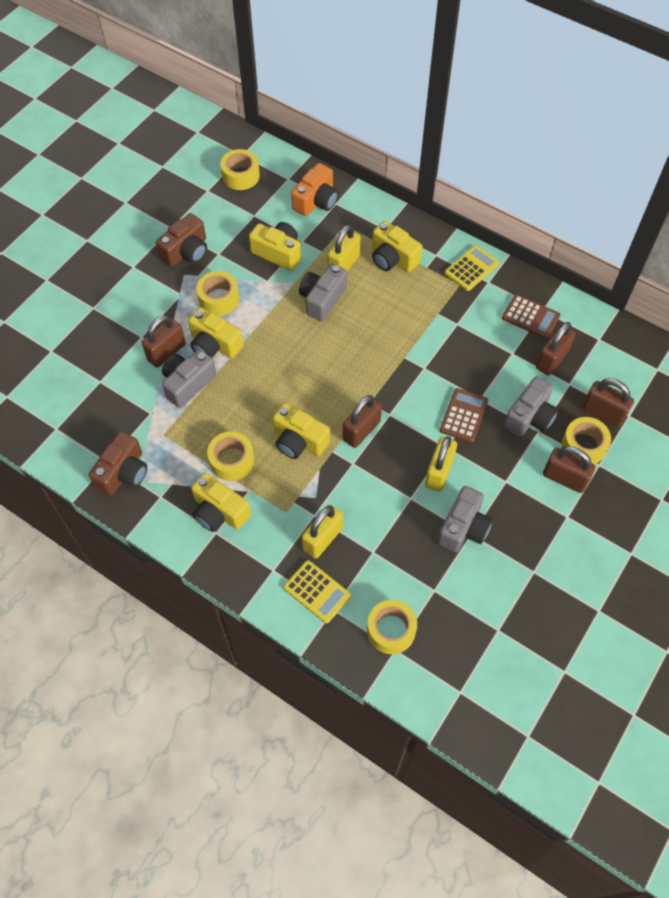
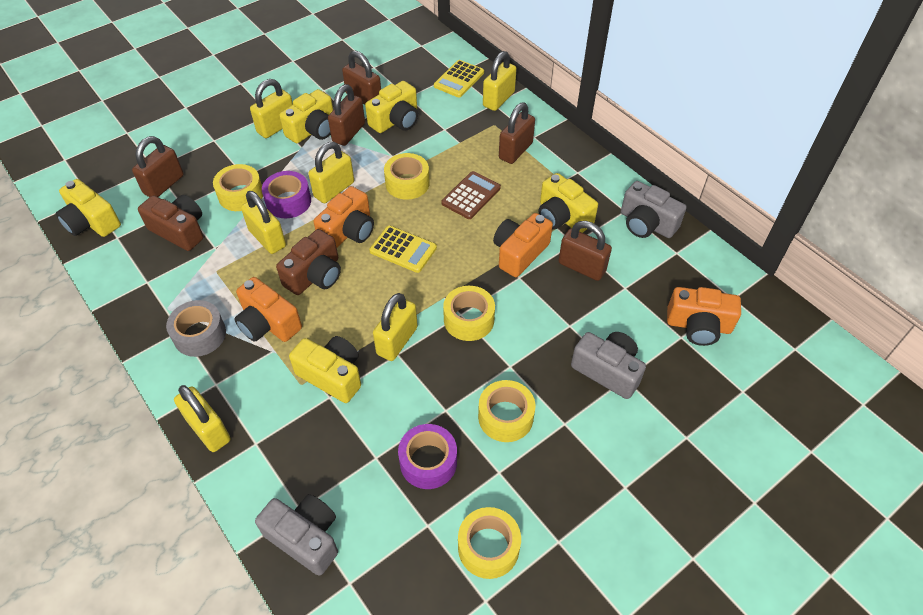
brown calculator: [440,388,488,443] [502,294,560,339] = 2 -> [441,171,501,219] = 1
grey camera: [162,350,216,408] [299,264,347,321] [437,486,493,552] [504,376,559,437] = 4 -> [255,494,338,576] [571,332,646,399] [621,181,687,238] = 3
grey tape: none = 0 -> [166,300,226,357] = 1
orange camera: [291,163,338,216] = 1 -> [234,277,302,342] [314,186,374,247] [493,213,553,277] [667,287,741,346] = 4
purple tape: none = 0 -> [262,171,311,218] [398,424,457,489] = 2
yellow padlock: [302,505,343,559] [328,225,361,271] [425,436,457,492] = 3 -> [174,385,231,452] [241,191,286,254] [250,79,293,138] [308,142,354,203] [373,293,418,361] [483,51,517,111] = 6

